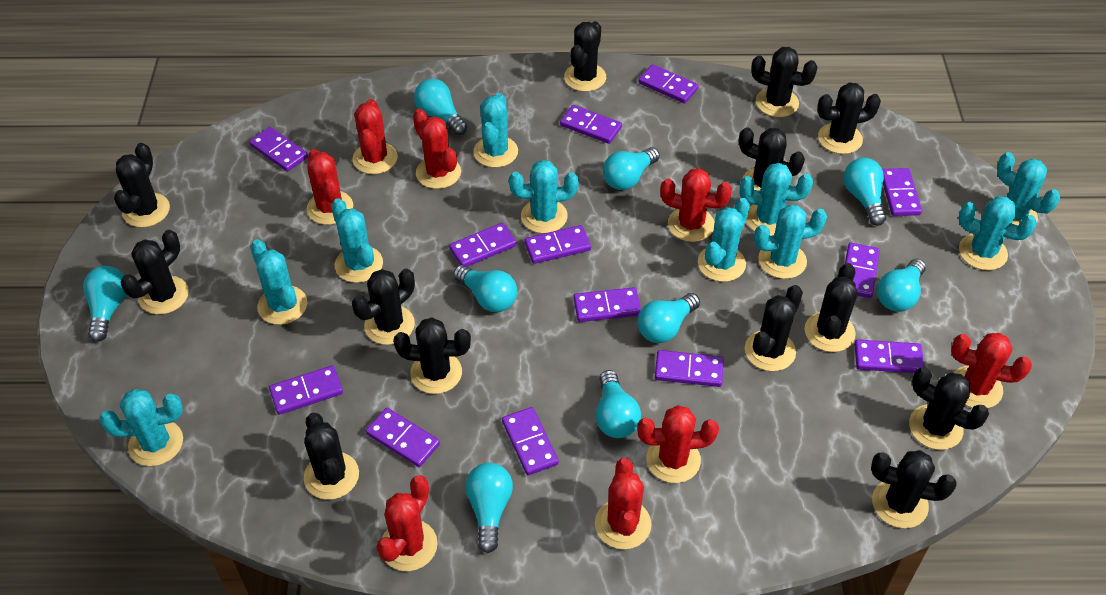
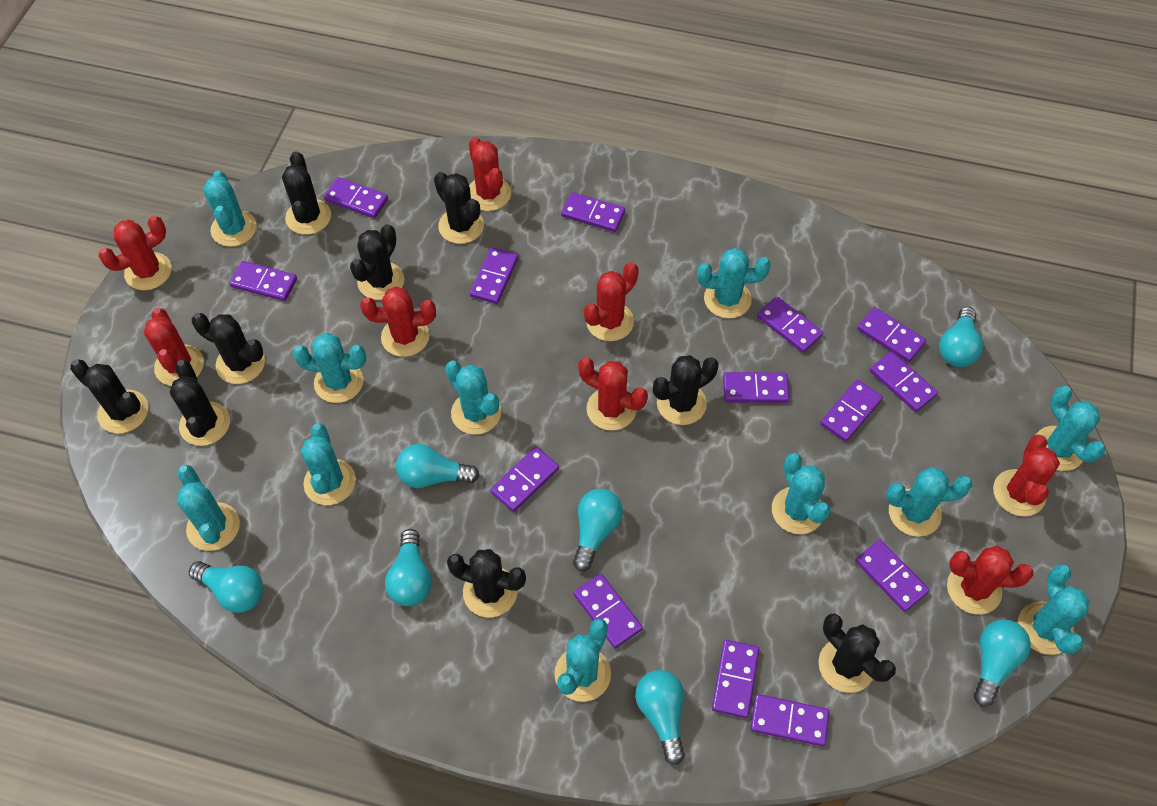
black cactus: [114,143,170,227] [120,230,189,314] [304,413,359,500] [352,269,415,345] [393,318,471,394] [564,21,606,92] [739,127,805,191] [745,285,803,371] [751,47,818,117] [805,263,857,352] [817,82,881,154] [871,450,957,528] [909,367,989,450] = 13 -> [70,359,148,434] [170,360,230,446] [192,313,265,384] [282,151,331,235] [350,224,404,300] [434,172,484,244] [447,549,526,618] [653,355,718,425] [818,614,896,693] = 9
purple domino: [249,127,308,172] [269,365,343,415] [366,408,440,467] [449,223,517,267] [502,407,559,475] [524,225,591,264] [560,105,622,144] [573,287,641,322] [638,64,699,103] [655,350,724,387] [845,243,880,298] [854,340,924,373] [882,168,922,216] = 13 -> [229,261,297,301] [324,177,388,218] [470,247,518,304] [490,447,559,512] [561,192,625,232] [574,574,643,648] [712,640,759,718] [723,372,790,403] [750,694,829,746] [757,296,823,353] [820,380,883,442] [856,540,929,612] [857,307,926,362] [870,351,938,412] = 14
turquoise cactus: [99,389,183,466] [250,239,307,325] [331,198,383,283] [473,93,518,168] [509,160,579,233] [698,198,750,282] [740,163,813,236] [754,204,827,279] [959,196,1037,270] [997,152,1060,225] = 10 -> [177,465,240,551] [204,171,257,247] [293,333,366,403] [301,423,356,505] [445,360,501,435] [554,619,611,702] [697,248,771,319] [772,453,831,534] [886,467,973,537] [1018,564,1090,655] [1036,386,1105,471] = 11
turquoise light bulb: [83,266,126,342] [414,79,467,135] [453,265,517,312] [465,462,513,553] [595,370,641,438] [603,147,660,190] [637,293,700,343] [843,158,886,226] [877,259,926,312] = 9 -> [189,561,264,613] [385,529,432,606] [396,444,480,488] [573,489,623,571] [635,670,685,765] [939,307,983,367] [974,619,1031,706] = 7

